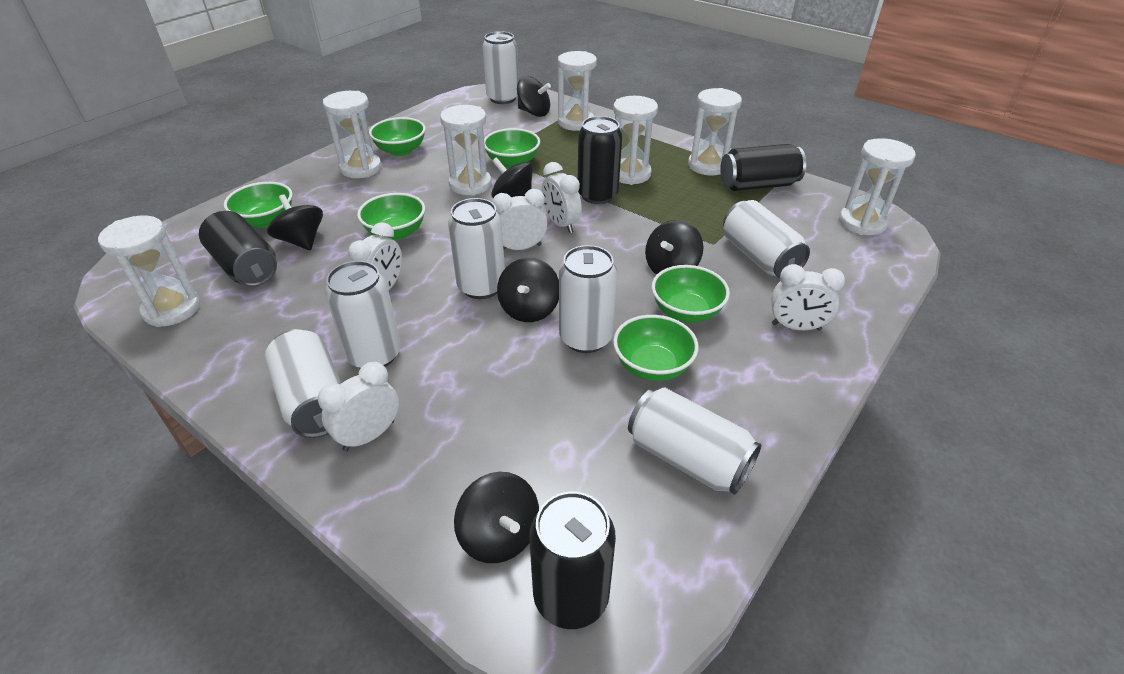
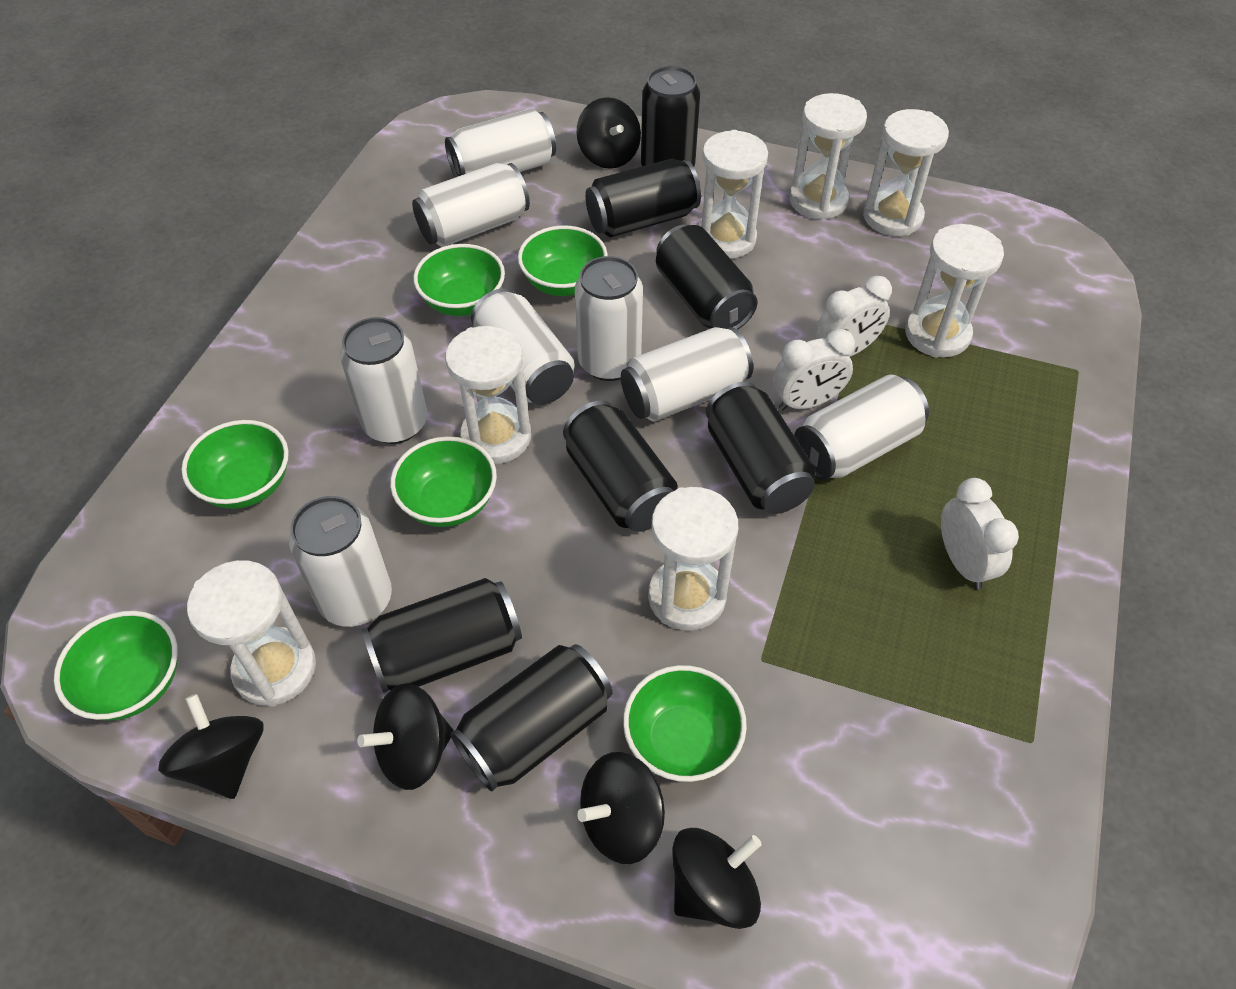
black can: [199,211,277,287] [529,492,616,629] [578,116,622,204] [720,144,806,191] = 4 -> [362,578,522,693] [450,644,613,792] [563,400,678,532] [585,158,701,237] [641,66,700,166] [656,224,758,330] [706,382,816,514] = 7
black spinning top: [267,194,323,251] [454,472,539,563] [491,157,533,198] [497,258,559,322] [517,76,551,117] [645,220,704,275] = 6 -> [158,694,264,799] [357,683,454,790] [577,97,641,169] [577,752,665,864] [672,828,762,929] = 5
white can: [265,329,341,438] [325,261,401,369] [448,198,505,299] [482,31,519,104] [559,245,617,353] [628,387,761,495] [723,200,810,279] = 7 -> [289,496,392,627] [340,317,427,444] [412,163,530,247] [445,108,556,177] [471,288,575,405] [575,256,643,381] [621,327,753,422] [794,375,929,480] = 8
white clock: [318,362,399,451] [348,222,402,290] [492,189,548,250] [542,162,582,233] [771,264,845,330] = 5 -> [773,329,855,410] [816,276,892,357] [941,478,1019,589] = 3

